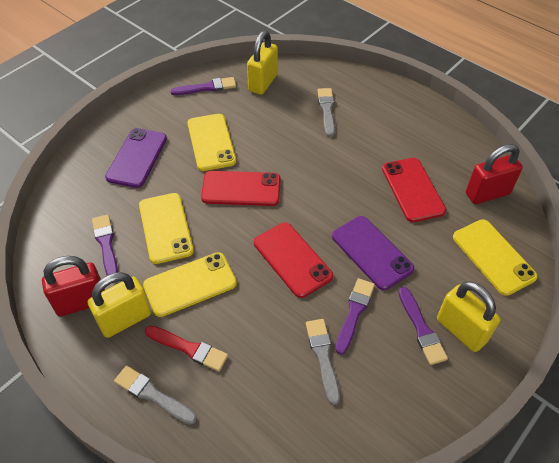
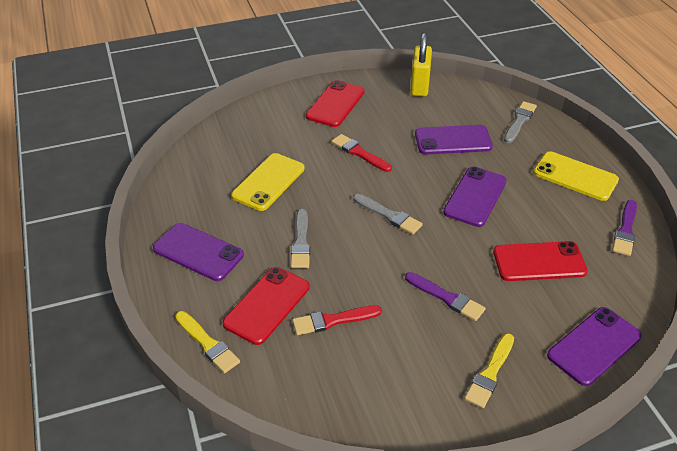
purple brush: [92,214,118,275] [171,77,236,95] [336,278,375,354] [399,287,448,365] = 4 -> [405,272,486,321] [612,200,637,256] = 2
purple phone: [105,128,167,188] [332,216,414,290] = 2 -> [153,223,244,281] [415,125,493,155] [443,167,507,227] [547,307,642,386] = 4
red brush: [145,326,228,371] = 1 -> [293,305,382,335] [331,134,392,172] = 2
red padlock: [42,256,105,317] [466,144,523,204] = 2 -> none = 0
yellow brush: none = 0 -> [175,311,240,373] [465,333,514,408] = 2
yellow padlock: [88,272,151,338] [247,31,278,95] [437,281,501,352] = 3 -> [410,32,432,97] = 1
yellow phone: [139,193,194,264] [143,252,237,317] [187,114,236,171] [453,219,538,296] = 4 -> [231,153,305,211] [533,151,619,201] = 2

